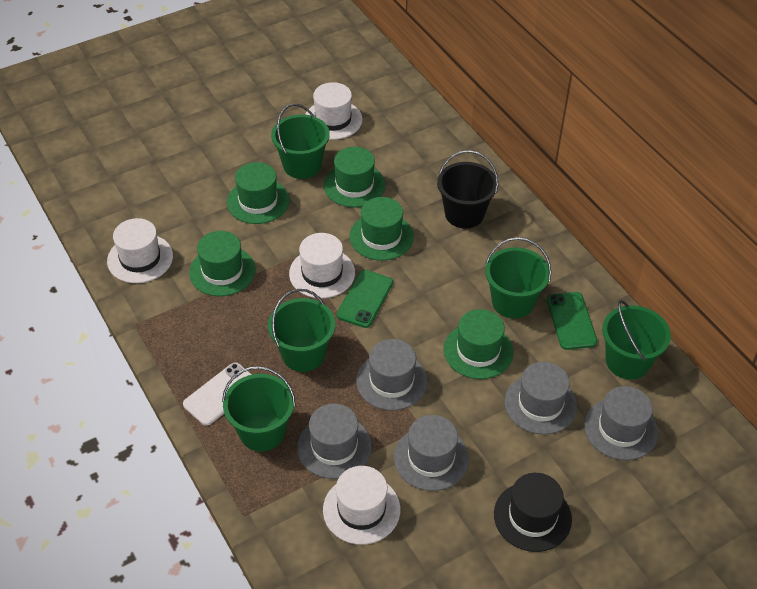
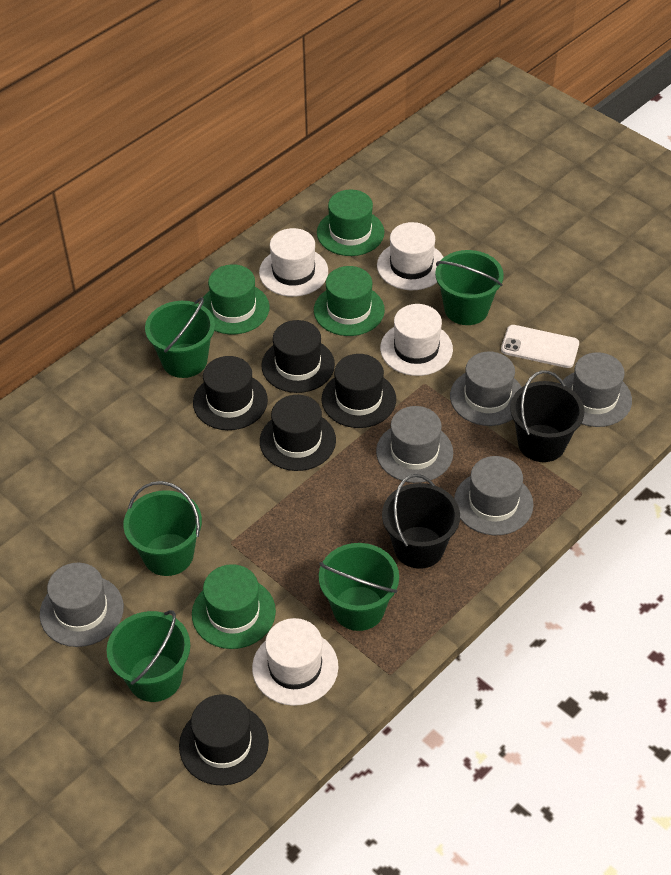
black bucket: [437,150,498,228] = 1 -> [382,474,460,569] [510,370,584,462] = 2
black hat: [494,473,572,552] = 1 -> [179,694,269,786] [193,356,268,430] [260,395,336,471] [262,320,335,393] [322,354,396,428] = 5
green hat: [189,231,256,296] [227,162,290,224] [324,147,385,208] [349,197,414,261] [444,309,513,379] = 5 -> [192,564,276,649] [202,264,270,334] [314,266,385,336] [317,190,384,256] = 4
green phone: [337,270,393,328] [547,292,597,350] = 2 -> none = 0

